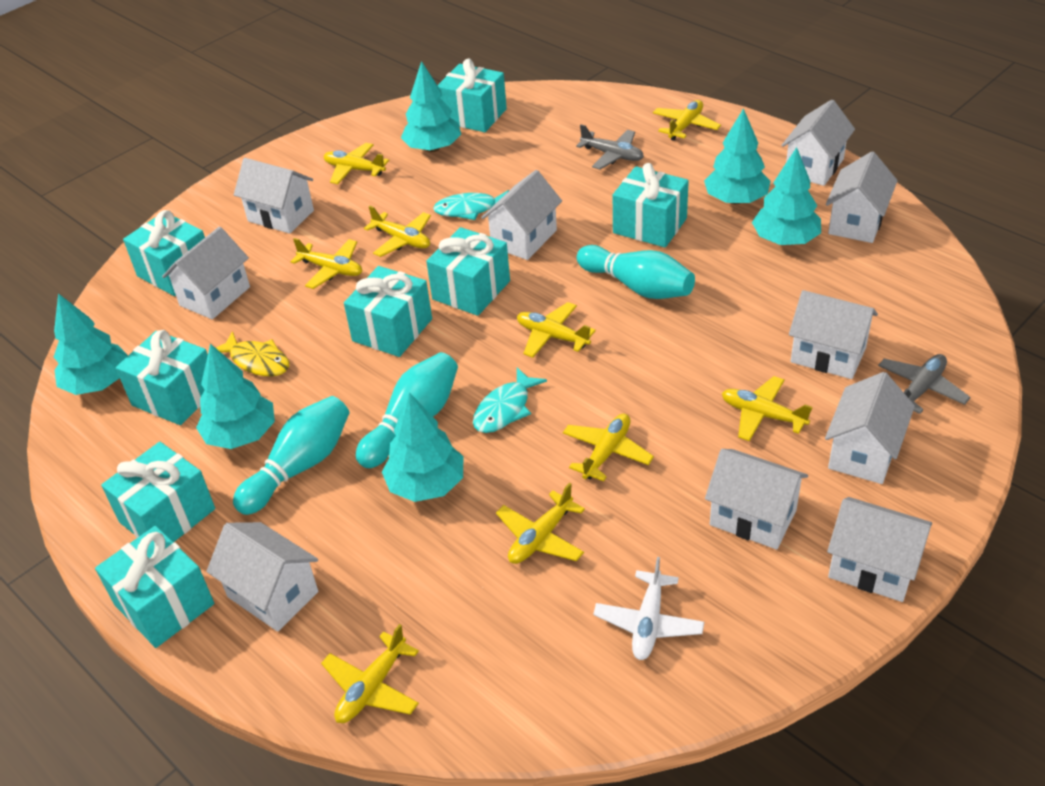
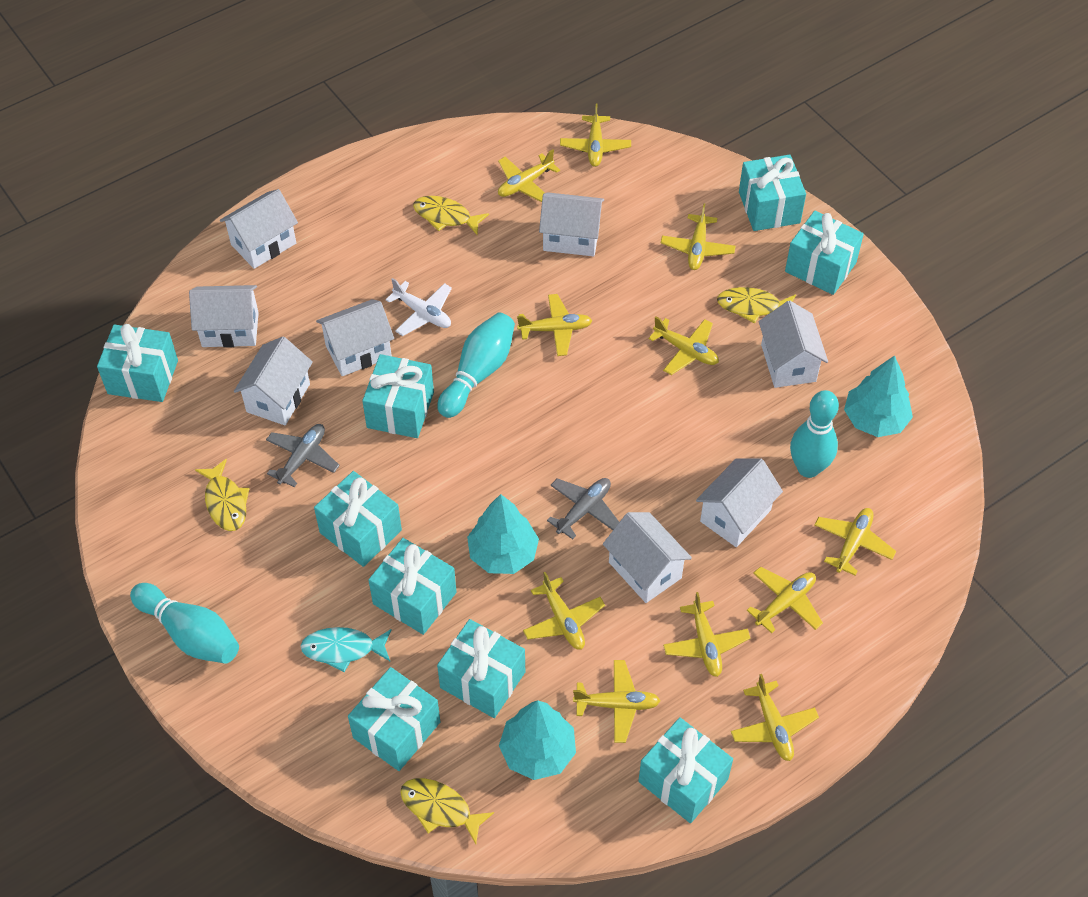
turquoise fish: [433,190,509,220] [473,367,547,433] = 2 -> [301,627,391,673] = 1
turquoise gift: [95,526,214,648] [101,442,215,542] [116,330,208,425] [123,210,205,296] [344,266,432,357] [426,227,510,316] [438,59,507,132] [613,163,689,248] = 8 -> [97,324,178,402] [314,471,402,567] [348,667,440,771] [362,354,434,438] [368,538,457,635] [437,619,525,718] [638,717,733,823] [739,154,806,231] [785,211,864,295] = 9
turquoise tree: [54,293,128,395] [196,344,275,449] [382,392,463,502] [401,61,461,152] [704,108,771,204] [752,147,821,245] = 6 -> [467,494,539,574] [499,700,576,780] [844,355,913,437] = 3
white house: [162,227,250,319] [206,522,318,632] [234,158,314,234] [481,170,562,260] [705,449,808,550] [781,100,855,186] [789,290,878,379] [825,372,915,484] [826,151,897,243] [827,497,932,602] = 10 -> [189,285,259,348] [220,189,298,269] [234,336,313,425] [316,299,394,376] [539,192,604,256] [603,512,692,603] [696,459,783,547] [759,301,828,388] = 8
yellow fish: [216,331,289,376] = 1 -> [195,459,249,531] [400,778,494,844] [413,196,489,235] [717,287,796,323] = 4
yellow plane: [290,238,362,289] [321,624,419,723] [324,143,389,184] [364,206,431,257] [496,483,585,564] [517,302,596,358] [563,413,654,481] [653,100,721,141] [722,376,812,441] = 9 -> [498,149,560,202] [517,294,592,356] [523,572,605,650] [560,103,631,167] [573,660,660,743] [648,316,719,375] [661,203,736,270] [663,592,750,677] [731,674,819,761] [747,566,823,633] [814,508,896,576] = 11

